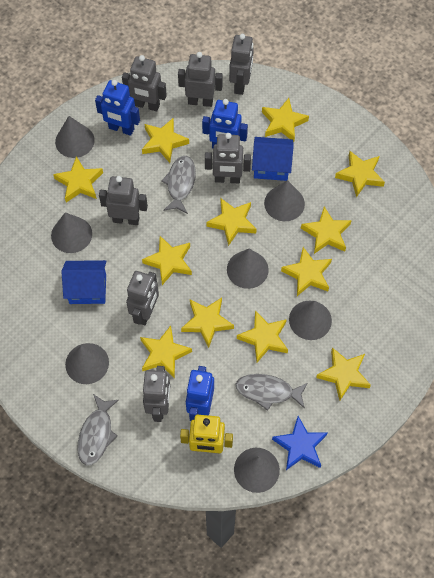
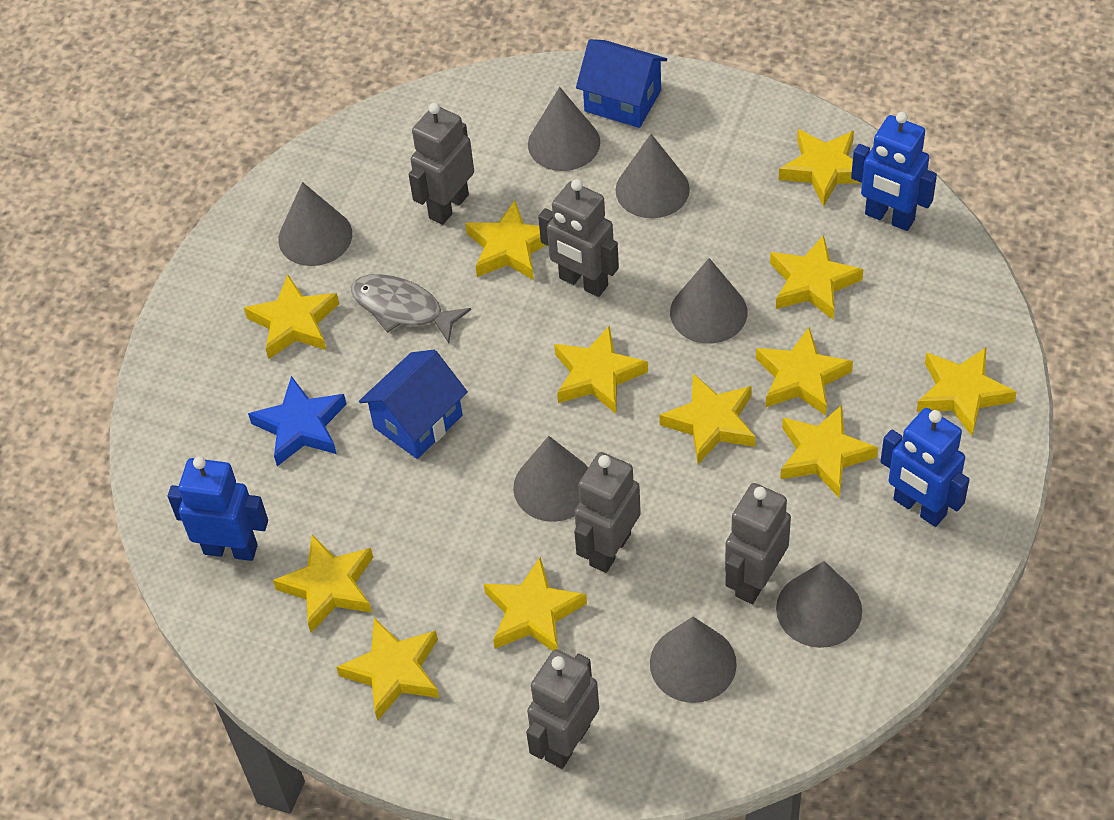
grey fish: [77,394,119,466] [161,156,196,214] [235,374,308,411] = 3 -> [351,274,471,343] = 1
grey robot: [99,176,148,225] [122,55,167,111] [126,271,159,325] [143,366,170,422] [178,52,223,107] [205,133,251,183] [229,34,254,95] = 7 -> [409,103,474,225] [526,649,599,769] [538,179,619,297] [574,452,641,573] [725,483,791,604] = 5
yellow robot: [180,415,233,453] = 1 -> none = 0

